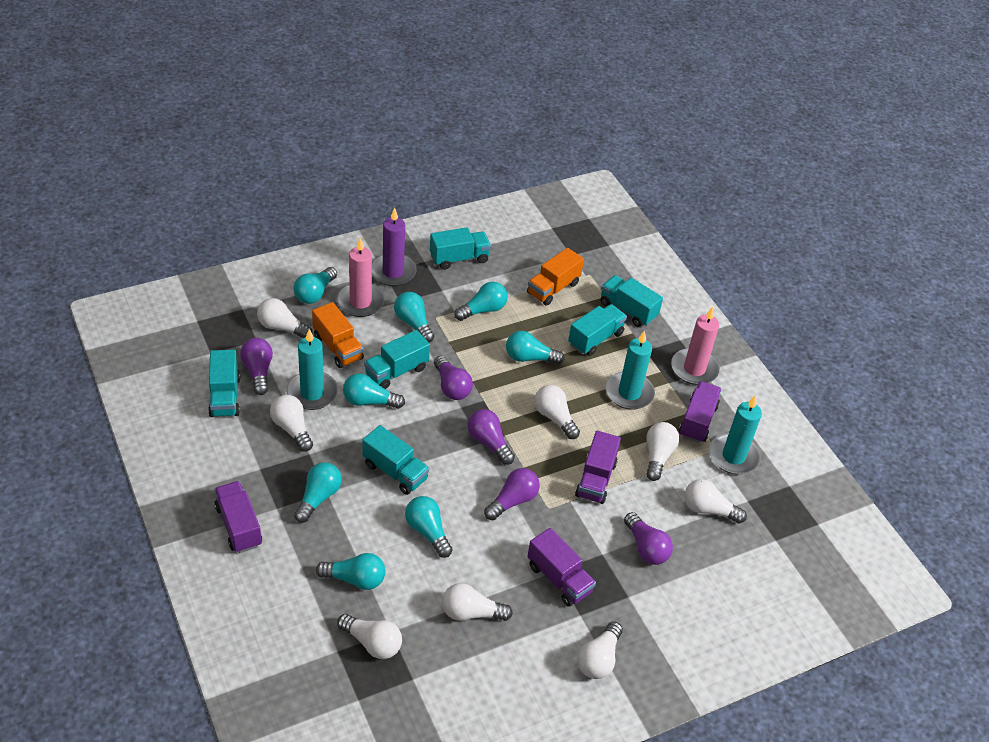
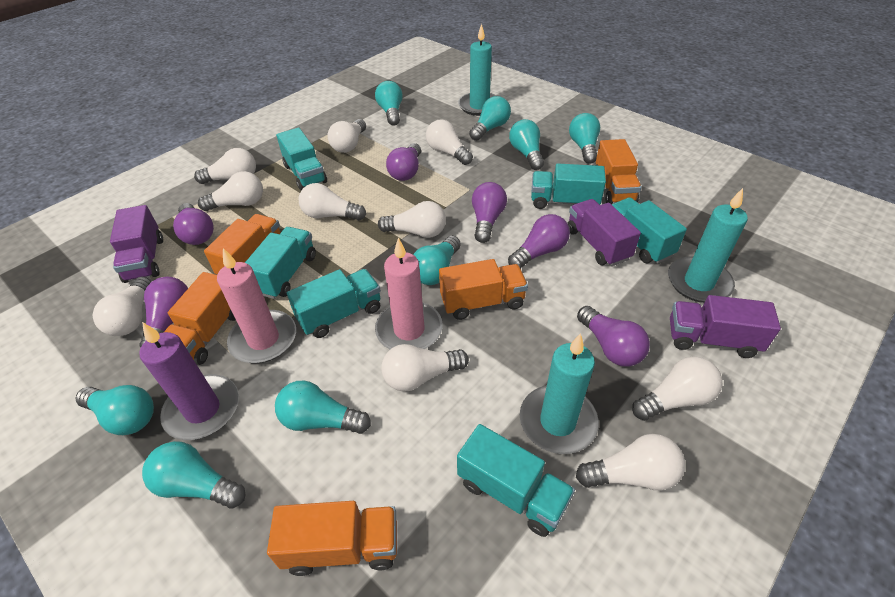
orange truck: [312,302,364,368] [527,248,584,306] = 2 -> [163,272,236,365] [204,214,281,275] [267,501,397,576] [439,259,528,320] [596,139,641,204] = 5
purple light bulb: [240,338,273,395] [434,356,473,400] [467,409,515,465] [484,468,540,520] [624,512,673,565] = 5 -> [139,277,188,348] [173,203,214,245] [386,143,421,181] [472,182,507,243] [508,214,570,268] [577,306,650,366] = 6
purple truck: [214,481,262,553] [527,528,596,607] [575,431,621,504] [679,381,722,443] = 4 -> [110,205,163,283] [567,199,641,266] [670,295,781,358] = 3
white light bulb: [257,298,313,338] [270,395,313,452] [337,614,402,659] [442,583,513,621] [534,385,580,439] [577,621,623,679] [646,422,680,481] [684,479,747,524] = 8 -> [93,277,151,336] [194,148,256,184] [198,171,263,211] [299,183,366,221] [328,119,366,153] [378,201,446,238] [381,344,469,392] [426,119,473,165] [576,434,685,490] [632,356,722,421] = 10

